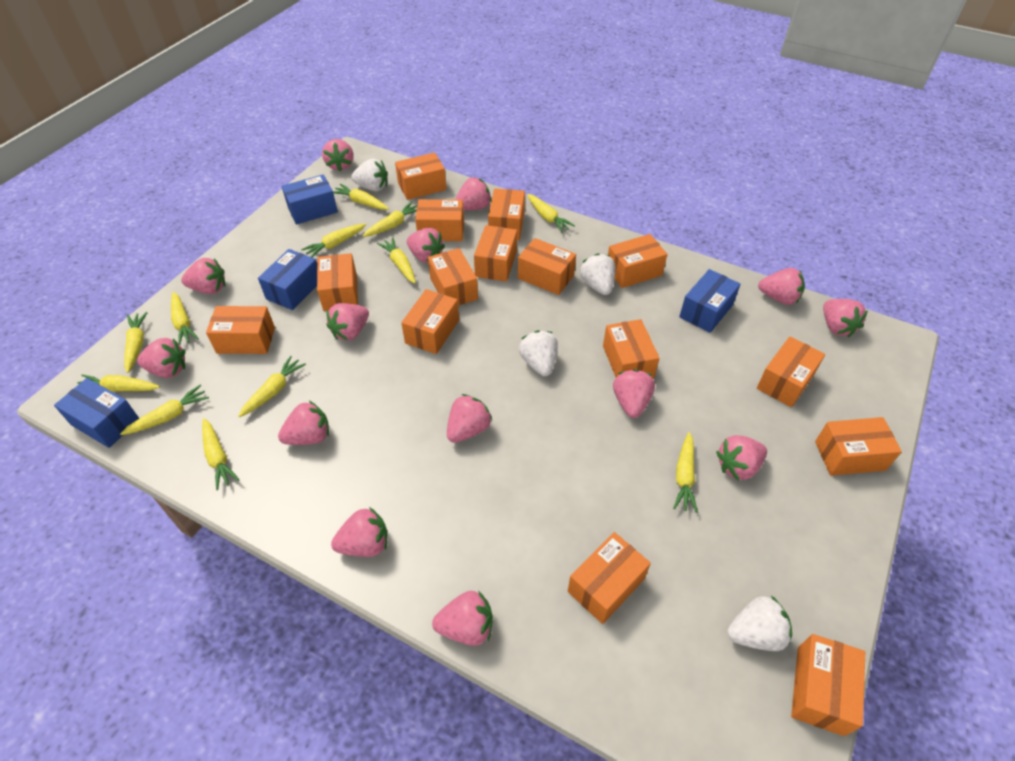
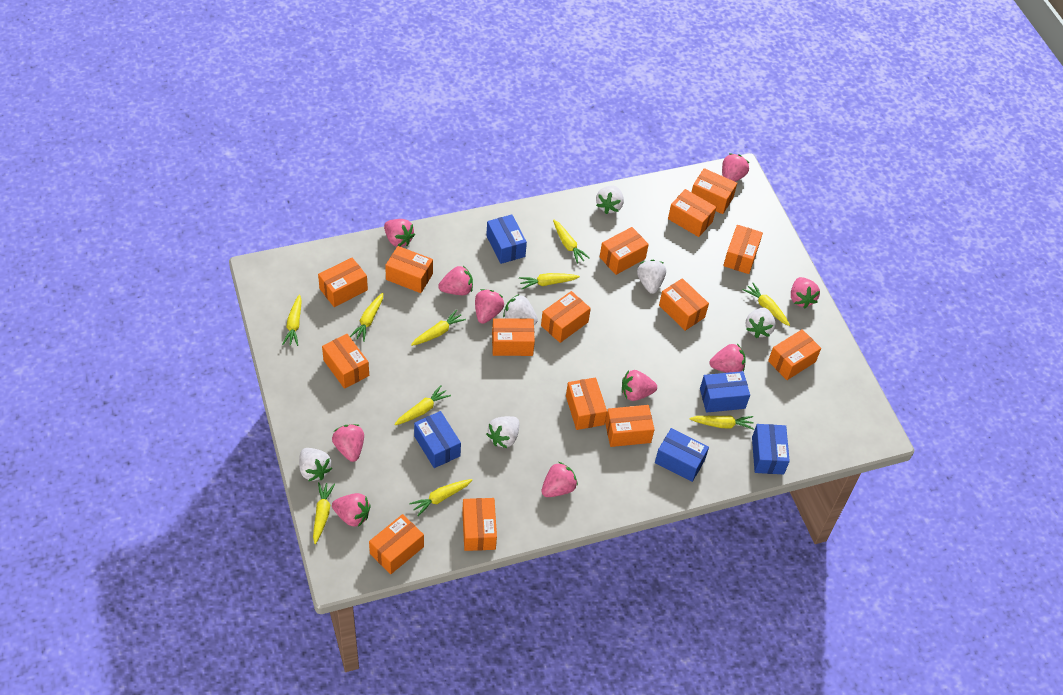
blue box: [54,378,139,448] [258,249,317,310] [282,174,338,225] [679,269,741,333] = 4 -> [414,411,461,468] [486,214,527,264] [655,428,709,482] [700,371,750,413] [752,424,790,475] = 5
pink strawberry: [137,338,185,378] [181,258,225,294] [278,401,329,445] [322,139,353,171] [326,303,369,341] [331,507,388,557] [407,228,445,263] [432,591,493,646] [447,394,492,443] [455,177,491,210] [613,369,655,418] [716,435,767,480] [758,268,805,305] [823,299,868,337] = 14 -> [332,424,364,462] [332,493,371,527] [384,219,415,247] [438,266,473,295] [475,289,504,324] [541,462,578,497] [622,370,657,401] [710,344,746,373] [722,153,749,182] [791,277,820,308] = 10
white strawberry: [351,158,388,191] [519,330,558,376] [580,253,615,295] [728,596,792,651] = 4 -> [299,448,332,481] [487,416,520,448] [503,294,538,325] [596,185,624,214] [637,260,666,294] [745,308,776,338] = 6
yellow carrot: [77,374,160,392] [120,385,209,435] [124,312,148,373] [171,292,199,345] [202,418,240,490] [238,356,306,417] [301,223,366,257] [333,184,389,210] [363,202,417,237] [377,237,416,284] [527,194,575,233] [673,432,698,513] = 12 -> [282,294,302,346] [313,482,335,544] [350,293,383,342] [394,385,451,425] [409,479,472,516] [411,310,466,346] [519,273,580,289] [553,220,590,264] [689,416,754,430] [743,283,790,326] = 10

